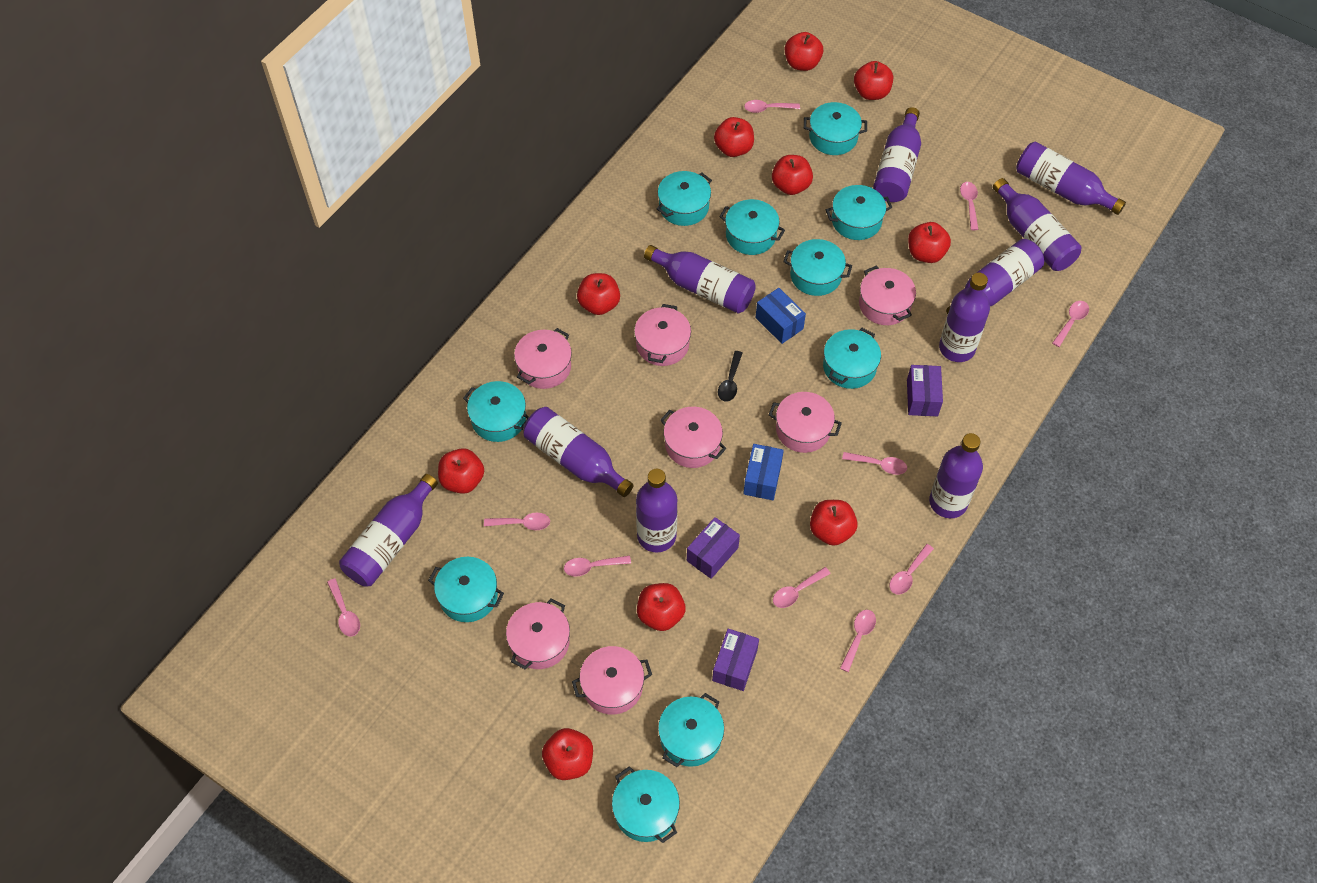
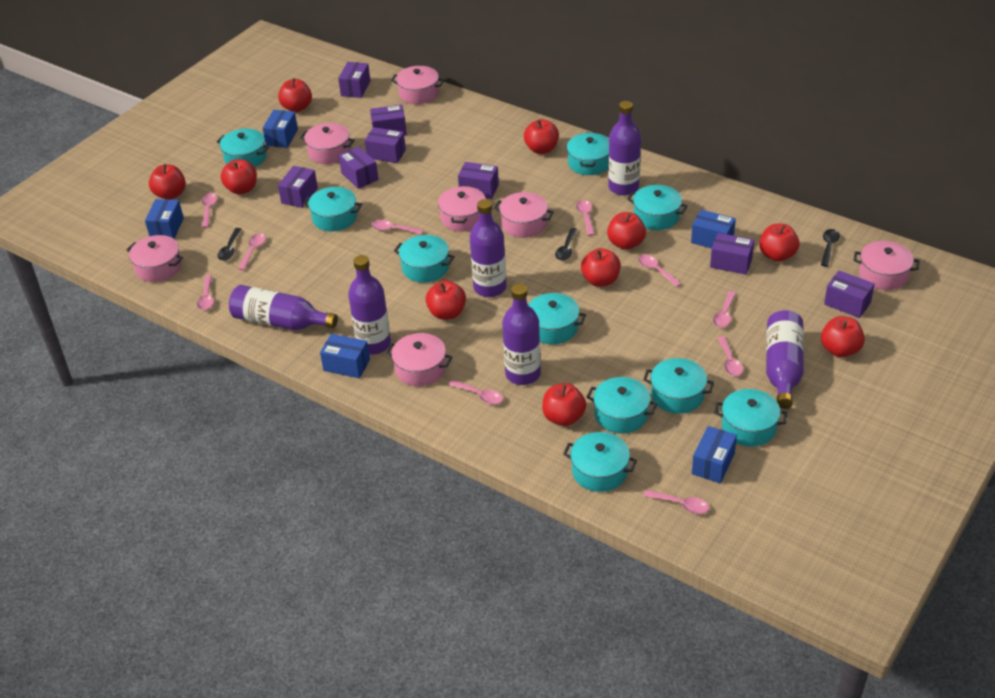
black spoon: [718,351,742,402] = 1 -> [218,228,241,261] [555,228,577,261] [821,229,840,267] = 3
blue box: [743,444,784,500] [755,288,806,344] = 2 -> [145,199,184,239] [263,110,298,148] [320,334,370,378] [691,210,736,248] [692,426,737,483] = 5
purple bottle: [339,474,438,587] [523,407,634,497] [636,469,677,553] [644,245,756,313] [873,107,921,202] [929,433,983,518] [939,273,990,362] [946,239,1044,315] [993,178,1082,271] [1016,141,1126,215] = 10 -> [229,285,338,330] [348,255,391,355] [470,199,507,297] [502,284,541,385] [608,101,641,196] [766,310,804,409] = 6
purple box: [687,517,740,579] [712,629,759,691] [907,365,943,416] = 3 -> [278,166,318,208] [338,62,370,98] [339,146,379,189] [364,127,406,163] [370,105,407,136] [458,162,499,199] [710,233,754,275] [824,270,875,318] = 8

